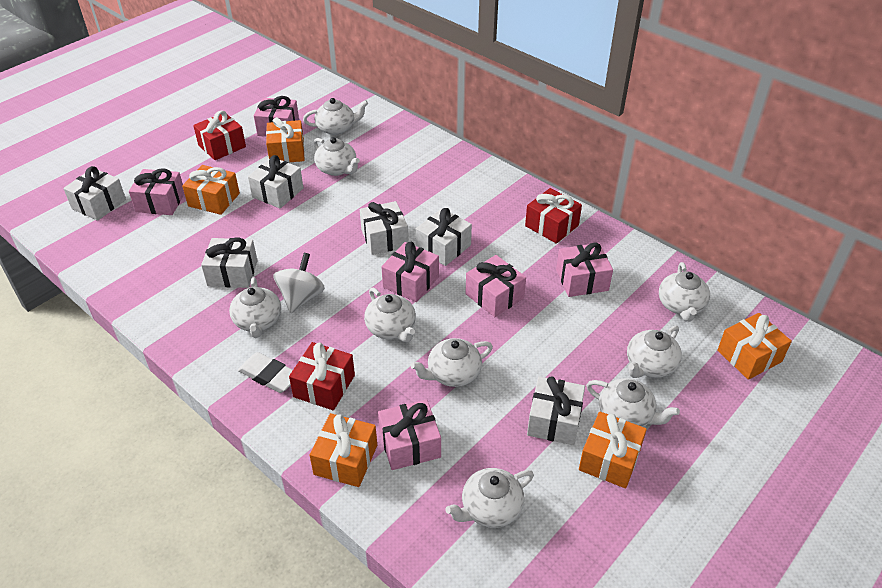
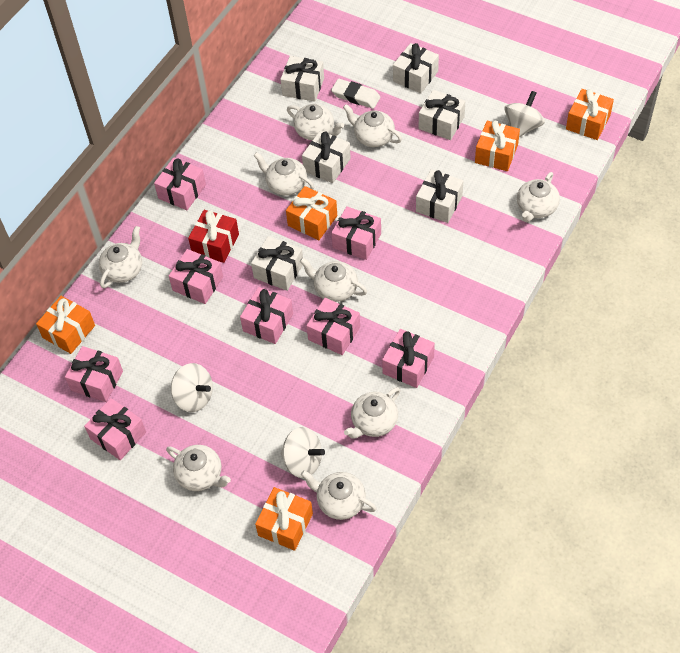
pink gift: [129,168,184,215] [254,96,299,137] [378,399,441,470] [381,242,439,302] [465,255,526,317] [556,242,613,297] = 6 -> [65,346,123,402] [84,398,146,460] [154,157,206,210] [169,249,223,304] [240,287,293,344] [306,298,360,355] [331,206,381,260] [382,329,435,388] = 8
red gift: [193,111,246,160] [289,342,355,410] [525,188,582,244] = 3 -> [188,210,239,263] = 1
white spinning top: [273,253,325,313] = 1 -> [171,363,213,412] [281,427,325,478] [504,91,545,137] = 3

